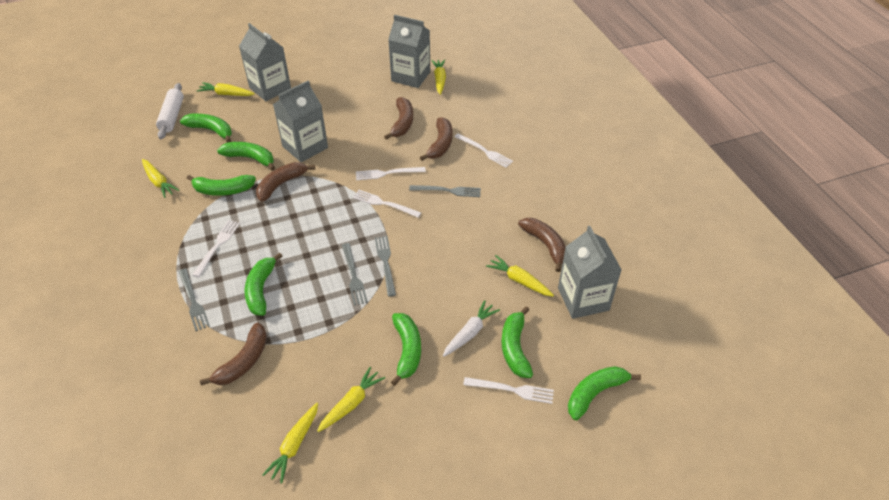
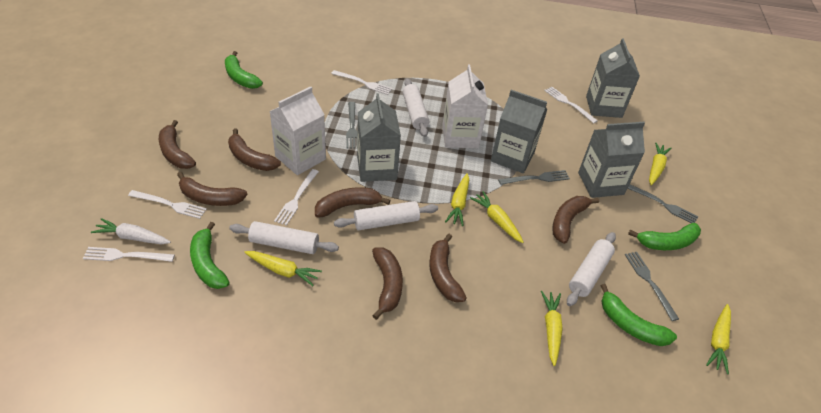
brown banana: [200,322,267,386] [256,162,315,202] [384,97,413,140] [420,117,452,161] [518,218,566,272] = 5 -> [159,120,196,169] [177,172,247,206] [228,128,281,171] [315,187,390,218] [372,248,403,320] [429,234,467,302] [552,196,599,244] = 7
green banana: [180,114,232,142] [187,175,256,196] [217,142,275,171] [245,253,283,316] [391,313,421,386] [502,306,533,378] [568,366,641,420] = 7 -> [190,222,230,289] [225,51,263,89] [601,284,677,346] [628,223,701,250] = 4
white carton: none = 0 -> [269,86,326,175] [442,65,488,148] = 2
white rolling pin: [156,83,184,139] = 1 -> [229,221,339,254] [334,201,438,230] [403,79,429,137] [567,232,616,306] = 4

